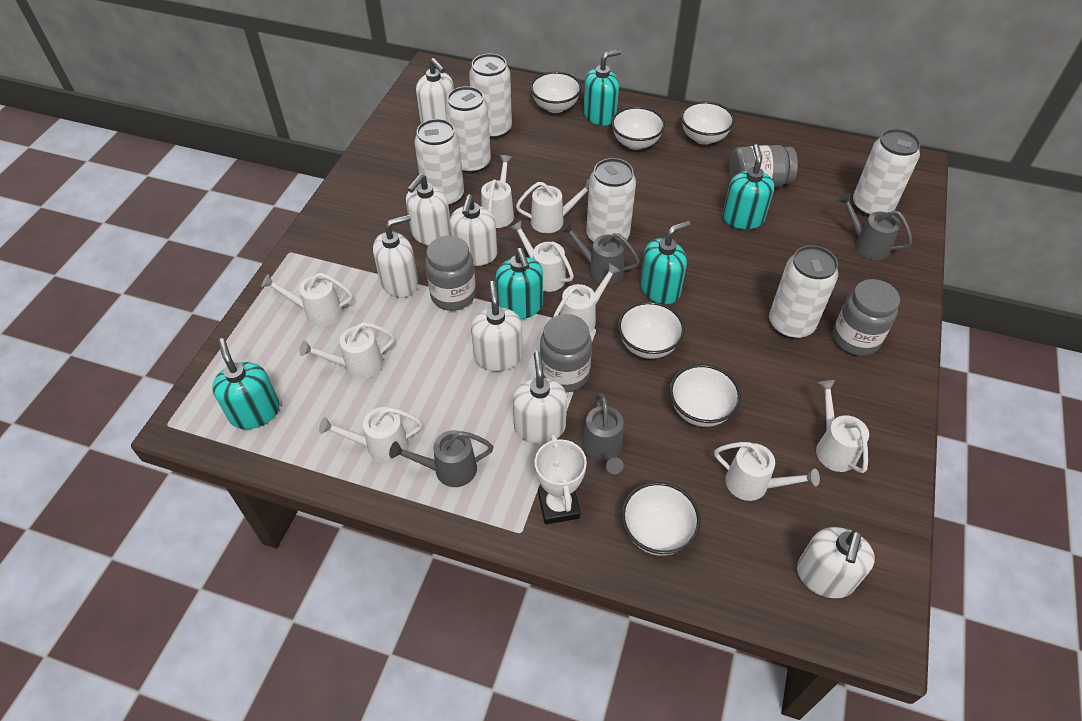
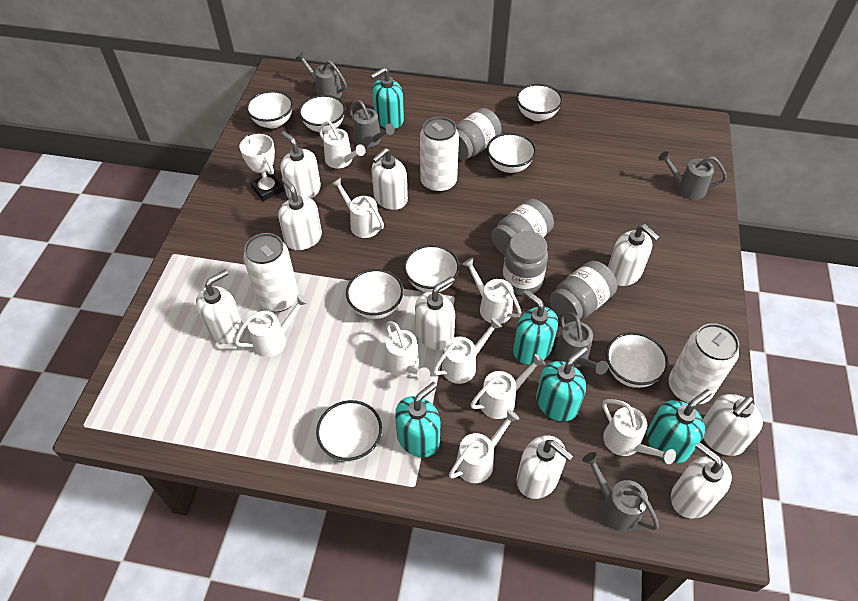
grey watering can: [389,430,493,487] [560,222,640,284] [582,393,624,474] [838,193,912,260] = 4 -> [295,52,347,98] [349,100,395,147] [555,312,608,375] [582,452,659,531] [658,151,727,200] = 5
white bowl: [530,72,582,113] [611,106,665,150] [618,302,685,359] [621,482,701,556] [670,364,741,427] [681,101,735,145] = 6 -> [246,91,293,129] [299,95,346,133] [316,400,382,462] [346,269,404,319] [404,245,460,292] [487,133,536,173] [516,84,563,121] [606,332,668,388] = 8
white can: [414,119,464,207] [445,86,491,174] [469,53,512,139] [586,158,636,243] [769,245,838,339] [853,129,921,217] = 6 -> [243,233,298,312] [420,117,459,193] [669,323,739,404] = 3
white soap dispenser: [373,214,418,298] [406,174,451,246] [416,58,454,123] [450,195,497,266] [471,281,523,371] [513,351,567,444] [797,527,875,598] = 7 -> [196,270,244,344] [278,177,322,250] [280,131,321,199] [371,148,408,210] [415,277,455,350] [517,435,574,499] [608,224,660,286] [671,442,732,519] [703,394,763,456] = 9

